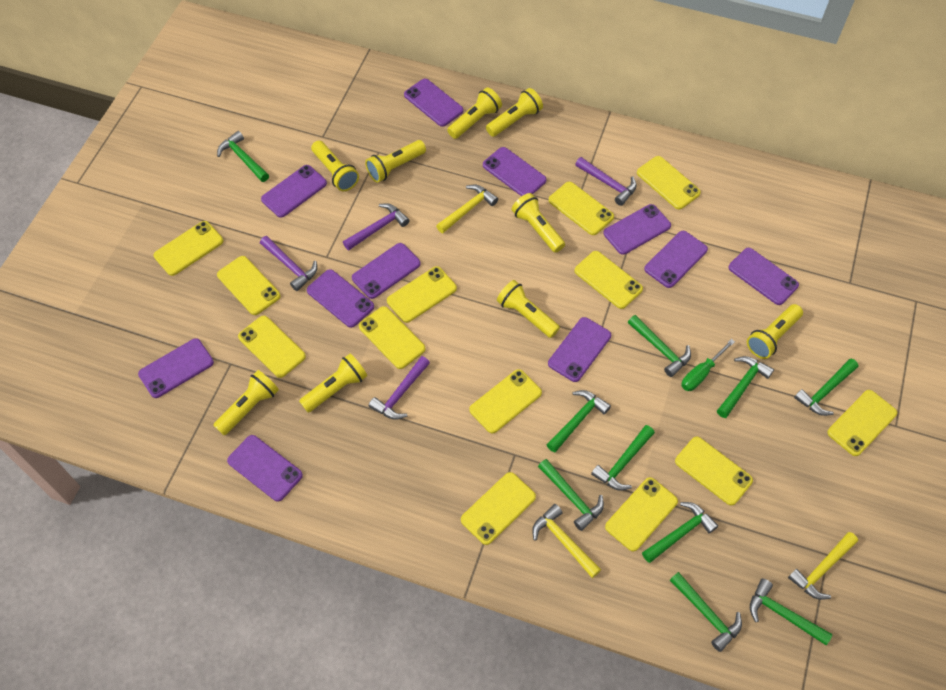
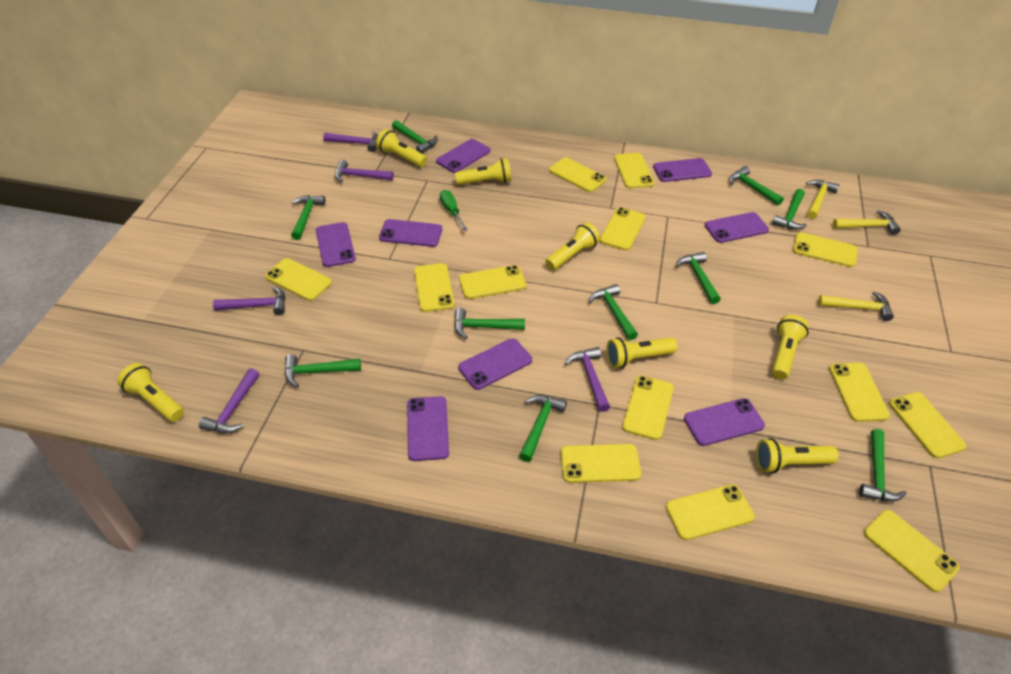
purple hammer: [260,236,317,291] [343,203,410,250] [369,356,430,420] [575,157,637,206] = 4 -> [199,368,259,433] [213,286,285,315] [323,131,378,152] [335,160,394,182] [565,347,610,412] = 5
purple phone: [138,338,214,398] [227,435,303,502] [261,165,327,218] [307,269,374,328] [352,243,421,299] [404,79,464,127] [483,147,547,196] [548,317,611,382] [603,204,671,255] [644,231,708,288] [729,248,799,305] = 11 -> [316,222,356,267] [379,219,442,247] [407,396,449,461] [436,139,490,173] [458,338,532,390] [653,158,712,182] [684,398,765,446] [705,212,769,243] = 8
yellow flashlight: [213,370,279,435] [299,354,367,413] [311,141,359,191] [365,140,426,183] [447,87,502,139] [486,88,543,137] [497,280,560,338] [512,193,565,253] [747,304,803,359] = 9 -> [117,363,184,422] [376,129,427,167] [455,158,511,185] [545,222,600,270] [606,337,677,368] [756,438,839,473] [772,315,809,379] = 7

